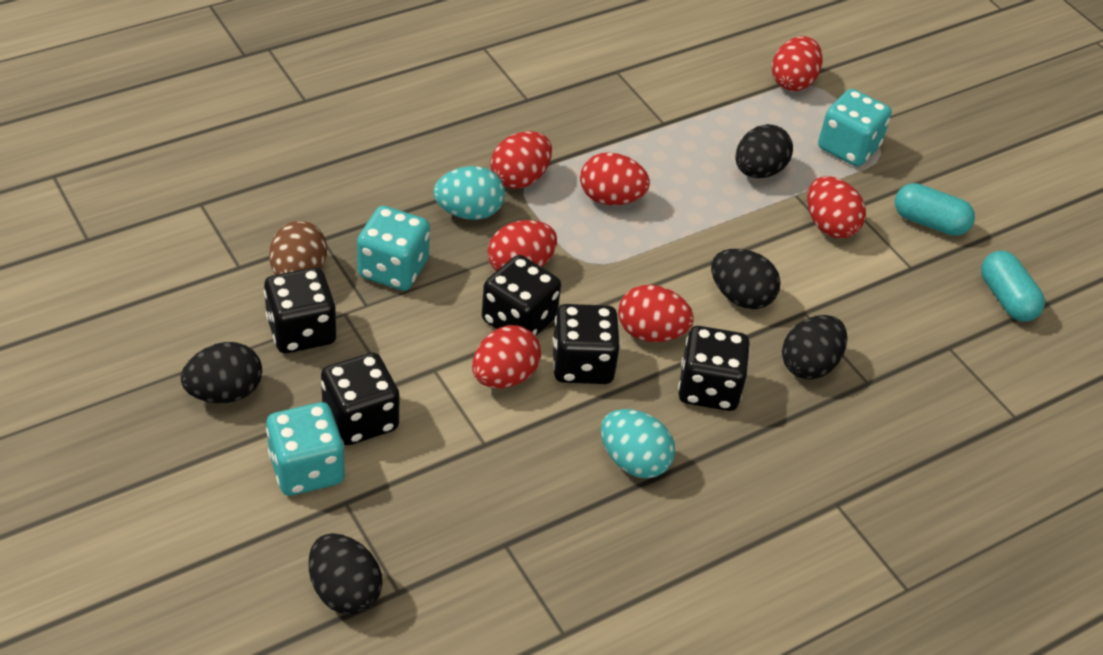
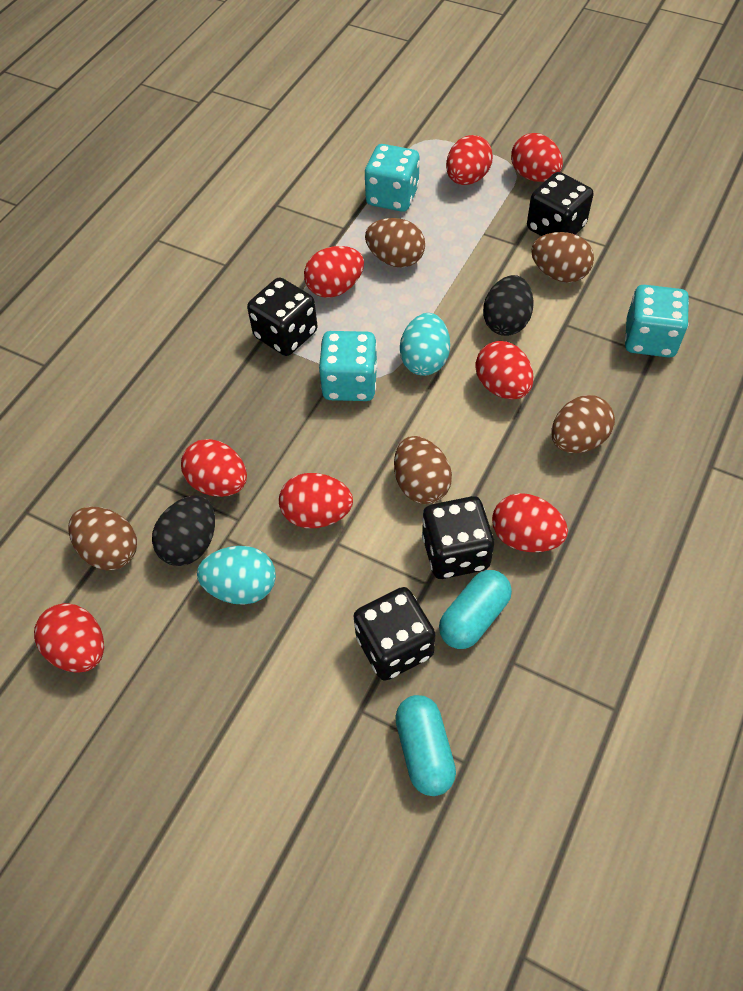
black dice: [264,268,336,353] [321,353,400,445] [482,255,561,336] [552,304,620,384] [678,326,750,411] = 5 -> [247,278,317,356] [354,587,435,681] [422,496,494,579] [527,172,593,236] = 4
black egg: [181,342,262,403] [309,533,382,615] [711,249,781,309] [735,124,793,178] [782,315,847,379] = 5 -> [152,496,215,566] [483,275,534,336] = 2
brown egg: [269,221,327,275] = 1 -> [68,507,137,571] [365,218,425,268] [394,436,452,504] [531,232,594,283] [552,395,615,453] = 5
red egg: [472,325,541,388] [488,220,557,271] [491,131,552,189] [580,152,650,205] [618,285,694,342] [772,36,822,91] [807,176,866,238] = 7 -> [34,603,104,673] [181,439,247,497] [279,473,353,528] [304,246,364,298] [446,135,493,185] [475,341,534,399] [492,493,568,552] [511,133,563,182] = 8

